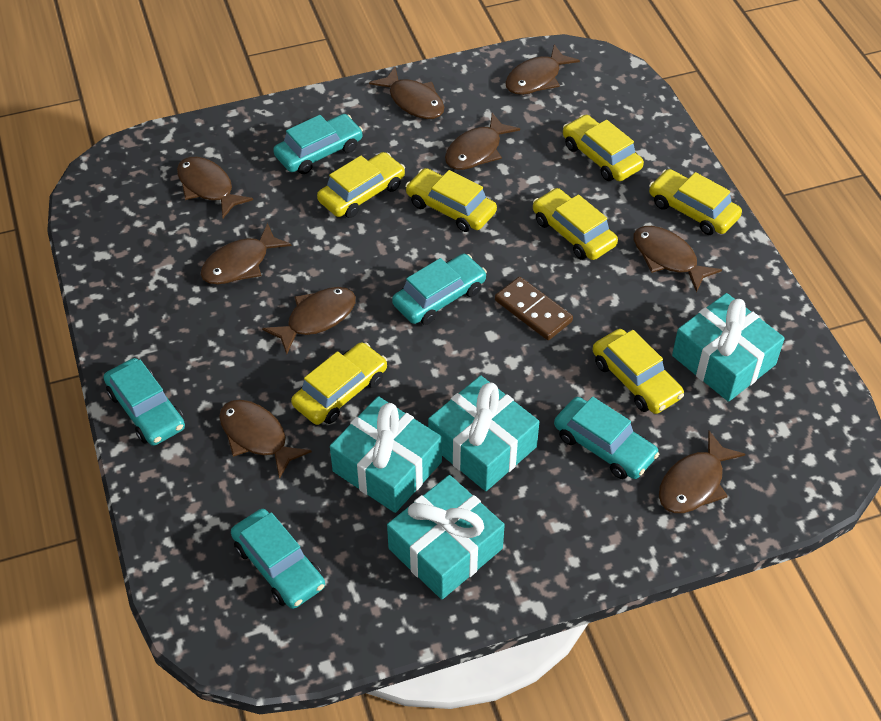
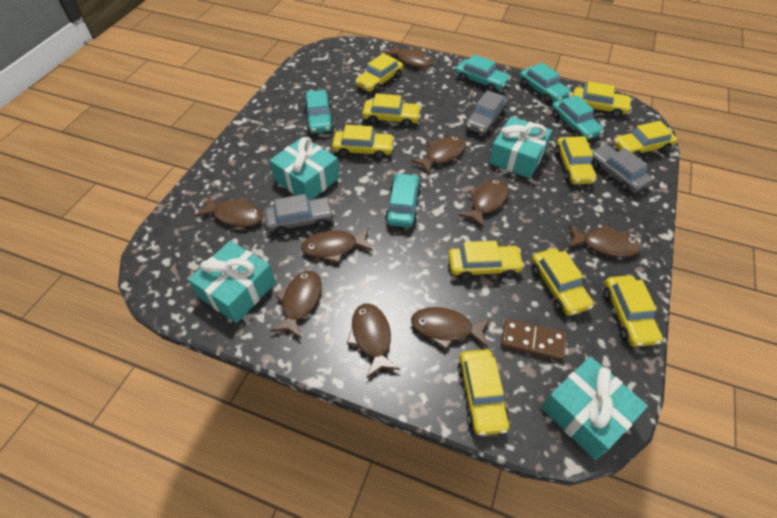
grey car: none = 0 -> [264,194,335,235] [465,90,508,134] [591,144,653,193] = 3
yellow car: [291,342,387,425] [317,152,405,218] [405,168,497,232] [533,188,618,260] [563,115,644,181] [592,329,684,414] [649,169,742,235] = 7 -> [332,125,394,160] [355,53,403,93] [362,94,421,127] [448,241,525,280] [458,349,509,436] [532,248,594,316] [555,136,597,184] [573,82,632,118] [603,275,663,347] [613,121,677,157] = 10

